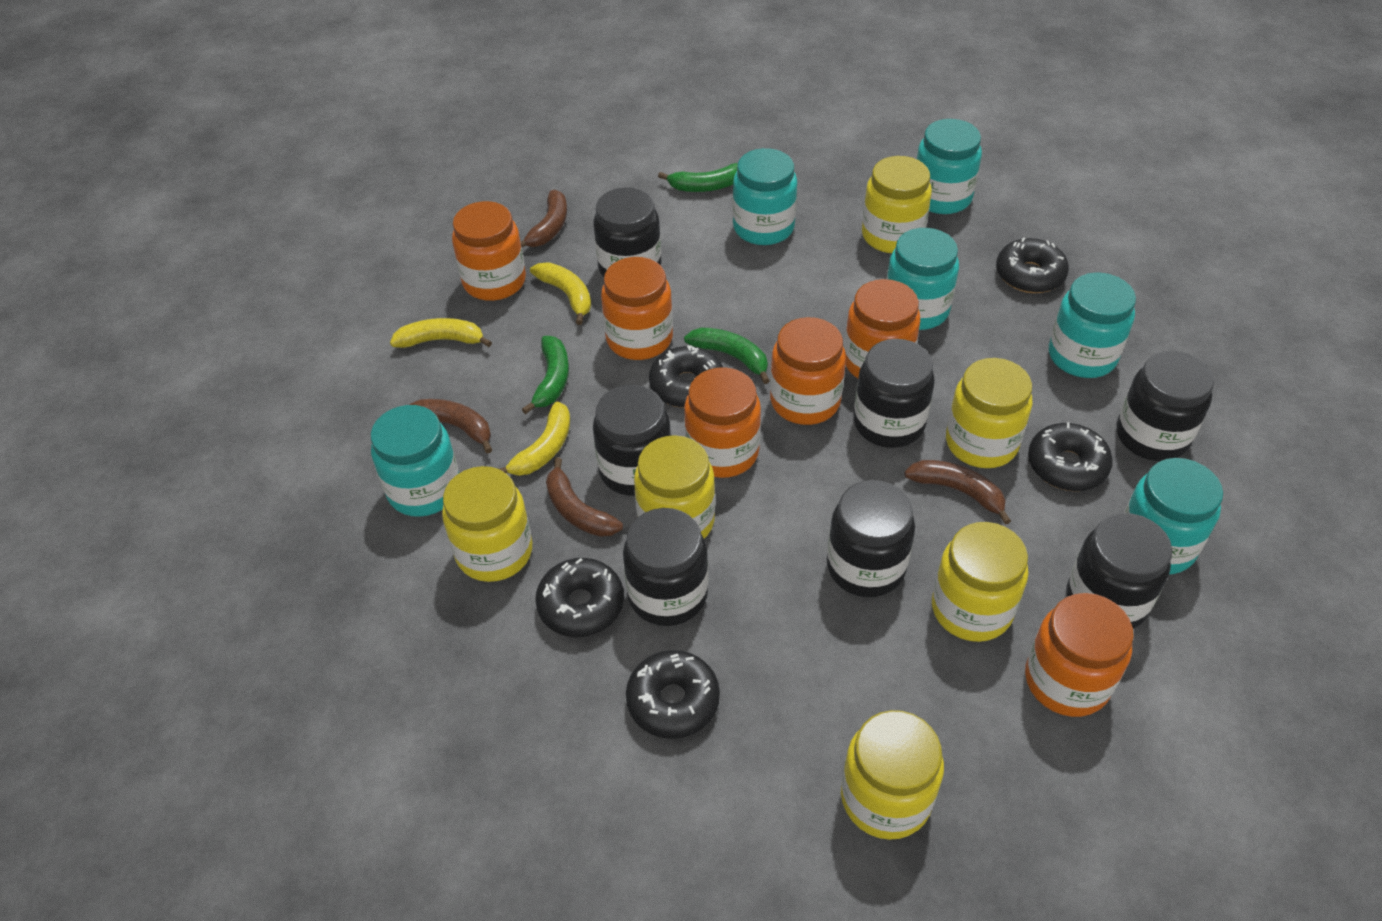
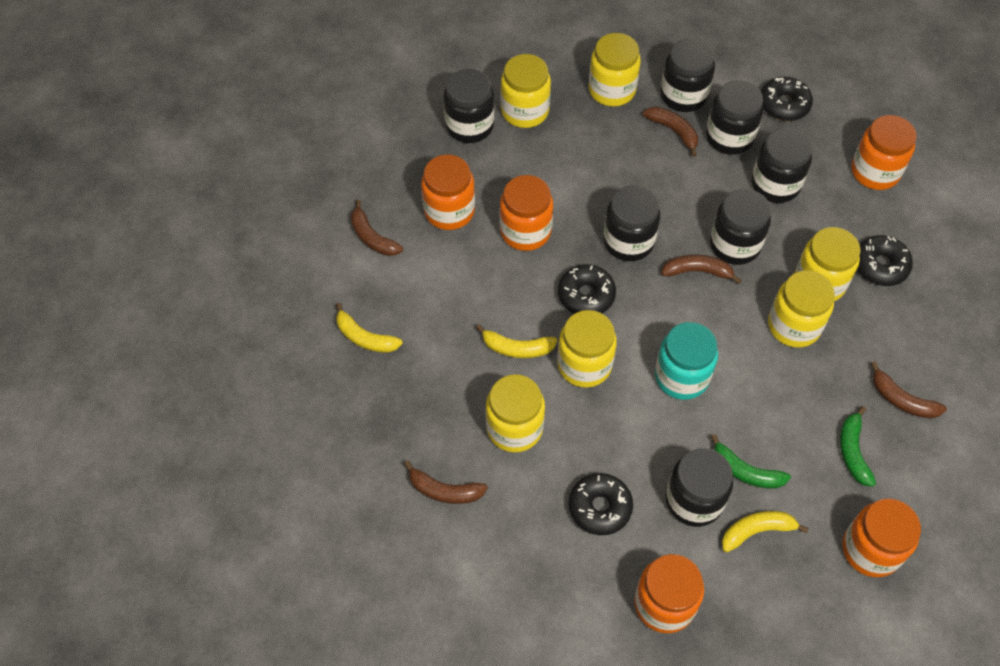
black donut: [535,558,624,637] [626,650,720,739] [649,345,723,408] [996,237,1069,293] [1028,422,1113,491] = 5 -> [558,264,616,314] [569,473,633,535] [761,77,813,121] [857,235,913,286] = 4
brown banana: [410,399,492,454] [521,190,567,247] [546,457,623,537] [904,460,1011,525] = 4 -> [351,200,403,256] [404,460,488,504] [643,106,698,157] [661,254,742,284] [871,361,947,419] = 5
green banana: [522,336,569,414] [658,163,738,192] [684,327,770,384] = 3 -> [711,434,791,489] [840,406,876,487] = 2
orange jar: [452,201,526,301] [601,257,673,360] [684,367,761,478] [770,317,846,425] [844,279,920,378] [1025,593,1134,717] = 6 -> [421,155,475,230] [500,175,553,251] [634,554,704,633] [842,498,921,577] [851,115,917,190] = 5
turquoise jar: [371,405,459,517] [733,148,797,245] [886,228,959,330] [917,119,982,214] [1049,272,1136,378] [1124,458,1223,574] = 6 -> [655,322,718,400] = 1

